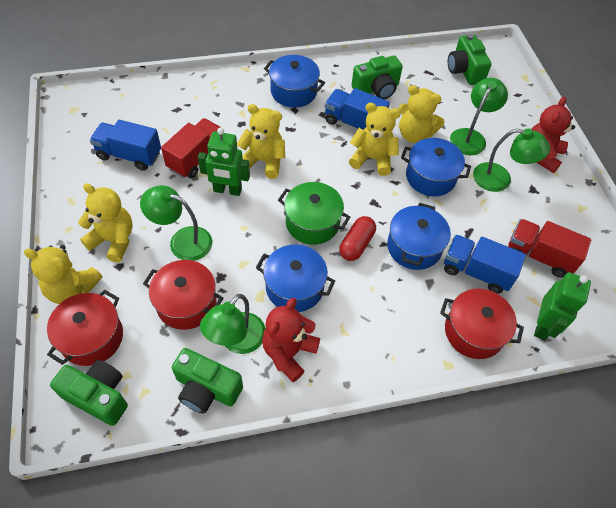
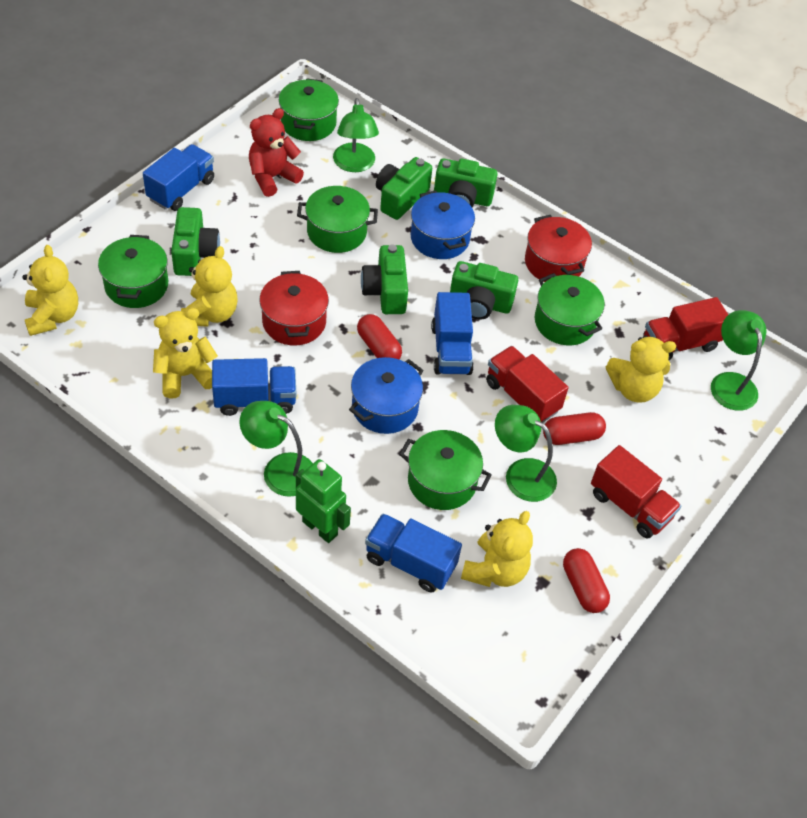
blue pot: [256,244,335,312] [264,55,325,108] [387,203,451,270] [401,138,471,196] = 4 -> [349,357,424,434] [411,190,475,259] = 2
blue truck: [90,120,161,171] [325,88,390,130] [444,235,526,294] = 3 -> [143,144,214,211] [212,358,296,416] [365,514,462,593] [431,292,474,375] = 4
green camera: [50,360,128,426] [172,348,243,414] [352,56,403,99] [448,34,492,85] = 4 -> [171,207,220,276] [361,244,408,314] [376,157,432,220] [434,158,498,207] [450,261,518,320] = 5
green pot: [278,182,350,245] = 1 -> [98,235,168,308] [279,78,339,141] [297,186,378,253] [399,430,492,510] [535,273,605,345] = 5
green robot: [198,127,250,196] [534,272,591,340] = 2 -> [296,459,351,543] = 1
red capsule: [339,216,376,261] = 1 -> [357,314,402,359] [543,412,606,445] [563,548,610,613] = 3
red pot: [47,290,123,366] [143,260,223,330] [440,289,524,359] = 3 -> [260,271,329,345] [525,215,592,282] = 2
red teddy bear: [262,298,320,382] [532,97,575,173] = 2 -> [249,108,304,197] = 1
red truck: [161,118,220,179] [508,219,591,278] = 2 -> [486,346,568,423] [591,445,681,538] [643,297,728,360] = 3

